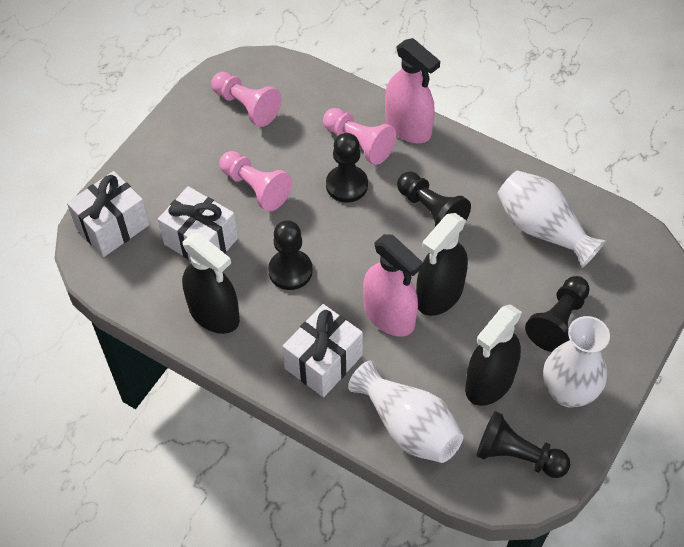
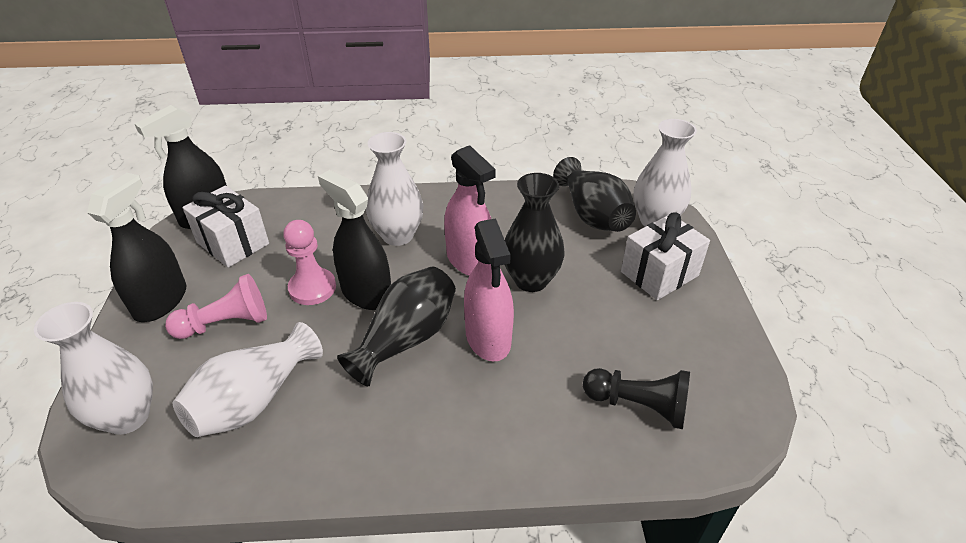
black pawn: [268,220,313,290] [326,133,368,203] [397,172,471,227] [477,411,571,478] [525,276,590,352] = 5 -> [583,368,690,429] = 1
black vase: none = 0 -> [337,266,456,386] [505,173,565,292] [553,157,636,232] = 3
pink pawn: [211,72,281,127] [219,151,292,211] [323,108,397,165] = 3 -> [165,274,267,339] [283,220,336,305] = 2
white gift: [67,171,149,257] [158,186,238,260] [283,304,363,397] = 3 -> [182,186,269,268] [621,212,710,300] = 2
white vase: [348,360,463,463] [497,171,606,268] [543,316,610,407] = 3 -> [34,302,153,435] [172,322,323,437] [366,132,423,246] [634,119,697,227] = 4

